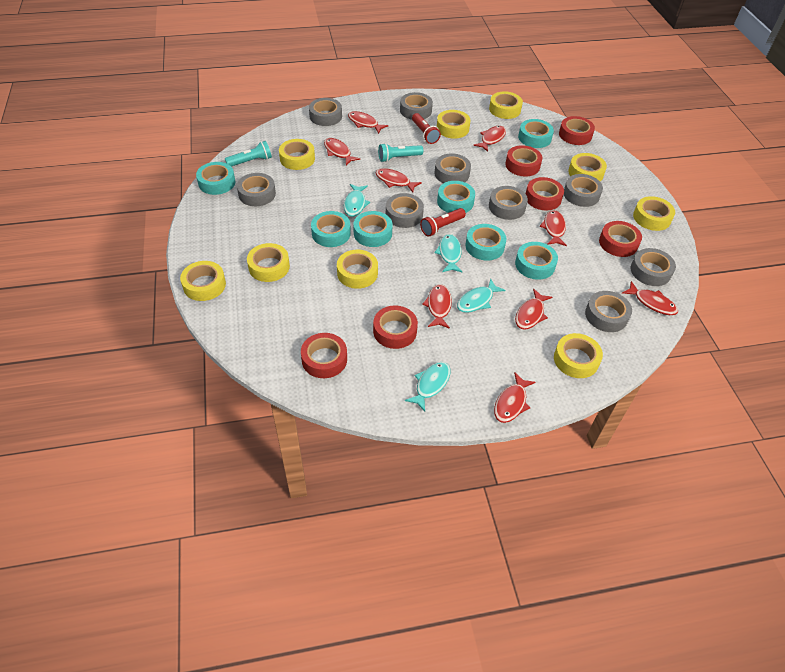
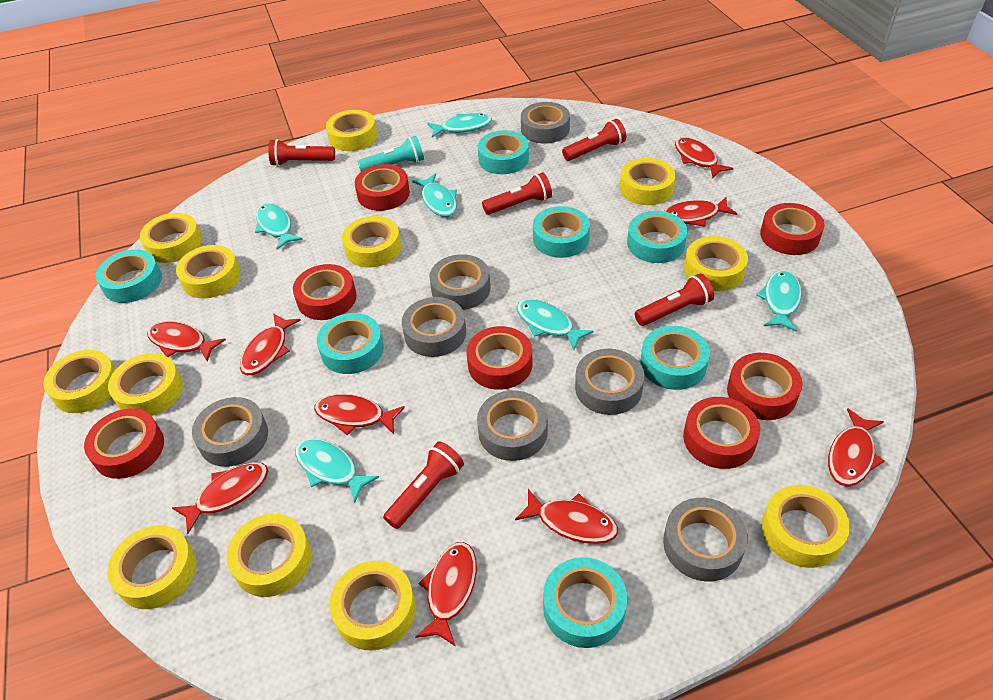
grey tape: [237,173,276,206] [309,98,342,126] [386,193,424,228] [400,92,433,120] [434,153,471,183] [489,186,528,220] [564,174,603,207] [585,291,632,332] [631,248,676,286] = 9 -> [192,397,268,467] [402,297,466,357] [429,254,491,310] [477,390,548,461] [521,102,570,144] [575,349,644,415] [663,498,748,581] = 7
red flashlight: [412,113,441,144] [420,208,466,237] = 2 -> [268,139,335,166] [383,441,464,529] [482,172,552,215] [562,119,626,161] [635,274,714,326] = 5
red tape: [301,333,347,378] [373,305,418,349] [505,145,542,176] [526,177,564,210] [559,116,595,145] [599,221,642,257] = 6 -> [84,408,164,479] [293,264,357,320] [355,164,410,211] [466,326,532,390] [683,397,760,469] [727,353,802,420] [760,203,824,255] = 7
turquoise fish: [344,184,370,217] [405,362,451,412] [434,234,463,273] [457,279,505,313] = 4 -> [255,203,303,250] [295,438,379,503] [412,173,457,217] [427,113,492,137] [517,299,593,350] [757,270,802,332] = 6
turquoise flashlight: [225,141,272,167] [378,143,423,162] = 2 -> [357,136,424,171] = 1
yellow tape: [180,261,226,301] [247,243,290,282] [279,139,315,170] [337,250,378,289] [437,110,470,139] [489,91,523,119] [554,333,603,378] [568,153,607,181] [633,196,675,231] = 9 -> [43,350,116,413] [107,525,197,609] [108,353,183,416] [140,213,202,263] [176,245,240,298] [226,514,311,597] [326,110,377,151] [330,561,416,651] [342,216,401,268] [620,158,676,205] [684,236,748,291] [762,485,850,568] = 12

